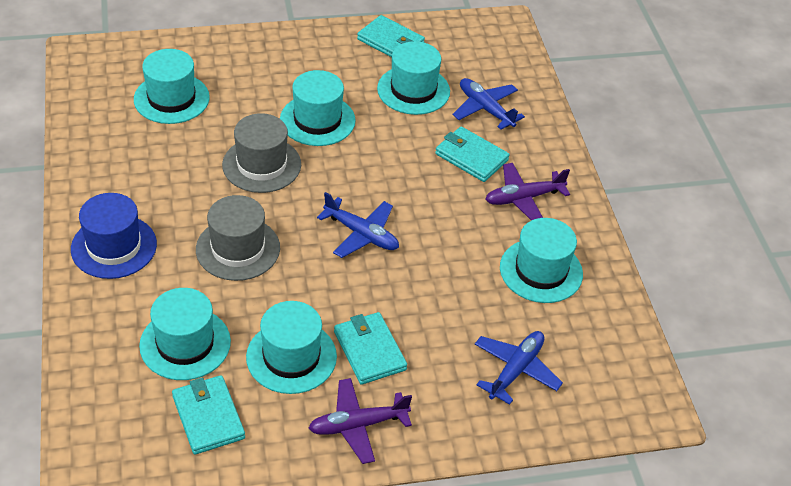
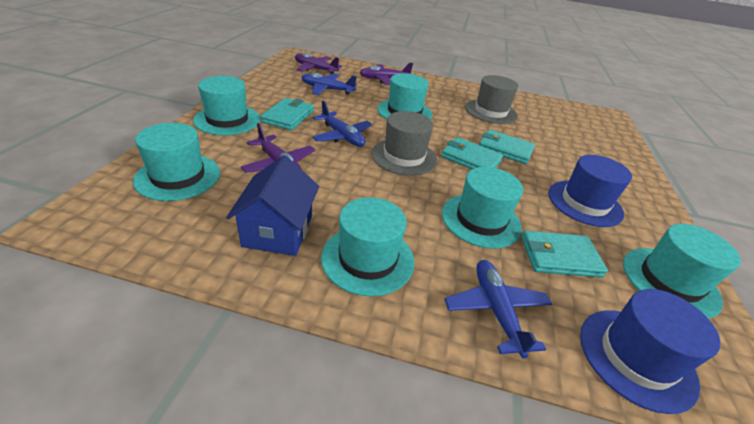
blue hat: [71,193,157,279] = 1 -> [548,155,632,227] [580,289,721,414] = 2
blue house: none = 0 -> [226,155,319,256] = 1
purple plane: [309,378,412,464] [485,163,570,220] = 2 -> [240,123,316,173] [295,53,342,74] [359,63,413,85] = 3

